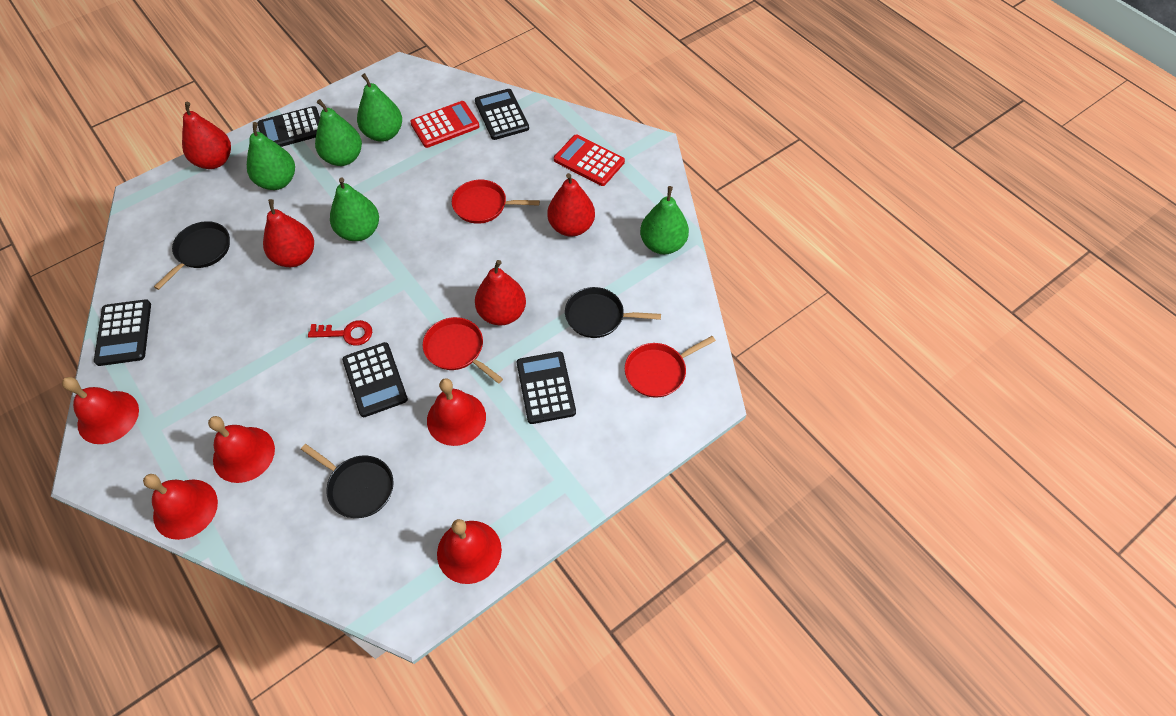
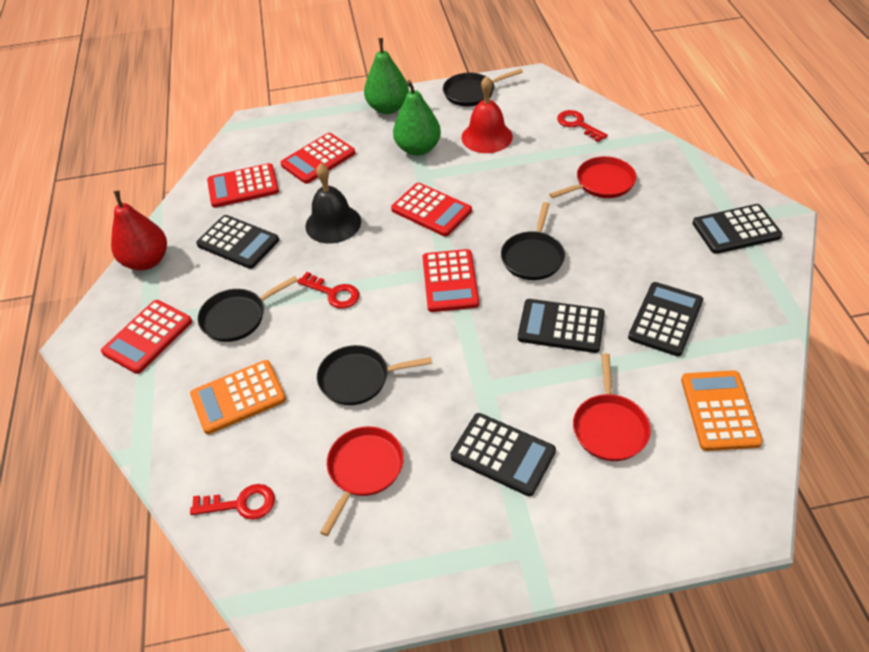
black bell: none = 0 -> [305,163,361,244] = 1
black pan: [154,221,230,290] [301,444,394,518] [565,287,661,338] = 3 -> [198,276,298,342] [317,345,432,405] [443,69,523,106] [501,202,565,280] = 4
green pear: [247,122,295,190] [315,99,362,166] [330,177,379,241] [357,73,402,142] [640,186,689,254] = 5 -> [364,38,409,114] [393,80,441,156] = 2
orange calculator: none = 0 -> [190,360,286,434] [681,370,763,451] = 2
red bell: [62,377,139,444] [143,474,218,540] [208,416,275,483] [427,378,486,446] [437,519,502,584] = 5 -> [461,76,513,153] = 1
red calculator: [410,101,480,148] [554,135,625,186] = 2 -> [101,300,192,374] [207,163,279,208] [280,133,355,184] [391,183,472,236] [422,249,479,312] = 5
red key: [308,320,372,346] = 1 -> [190,484,275,520] [297,272,359,309] [557,110,608,142] = 3
red pear: [182,102,231,169] [263,199,314,267] [475,260,526,325] [547,173,595,236] = 4 -> [111,190,167,271] = 1

